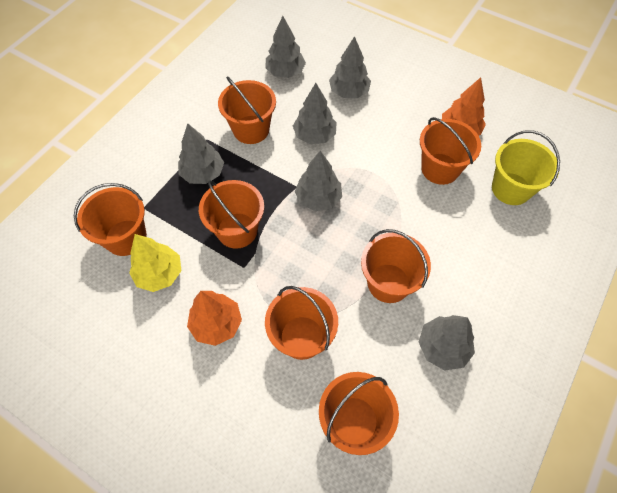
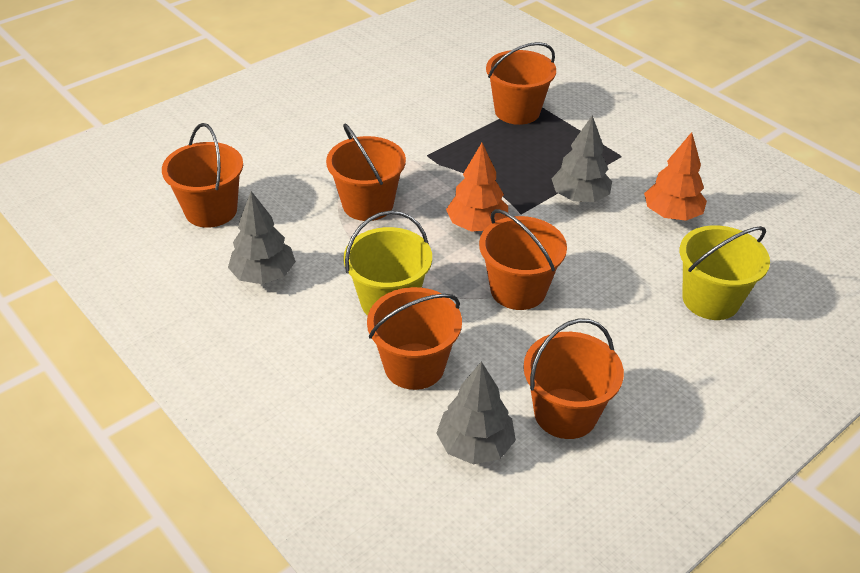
grey tree: [178,123,224,184] [265,16,306,78] [293,83,337,144] [295,151,342,211] [329,36,371,98] [419,315,475,370] = 6 -> [228,191,296,284] [436,361,516,464] [551,115,612,202] = 3
orange bucket: [74,183,147,256] [199,180,264,249] [218,76,276,144] [265,286,338,360] [319,372,399,455] [361,229,431,303] [420,117,481,185] = 7 -> [162,123,243,228] [326,123,406,221] [367,287,462,390] [479,209,567,310] [486,42,556,125] [523,318,624,439] = 6
yellow bucket: [492,130,560,205] = 1 -> [343,211,432,316] [680,226,770,320] = 2
yellow tree: [129,234,181,292] = 1 -> none = 0

